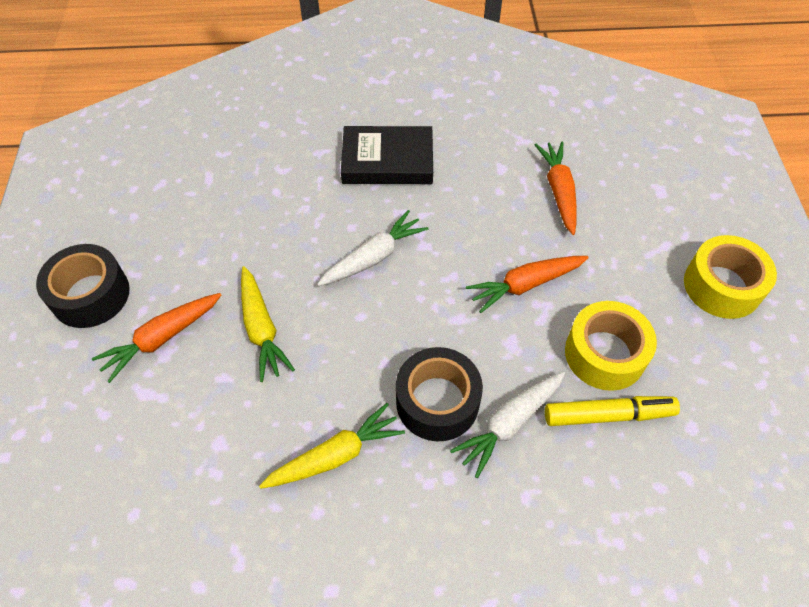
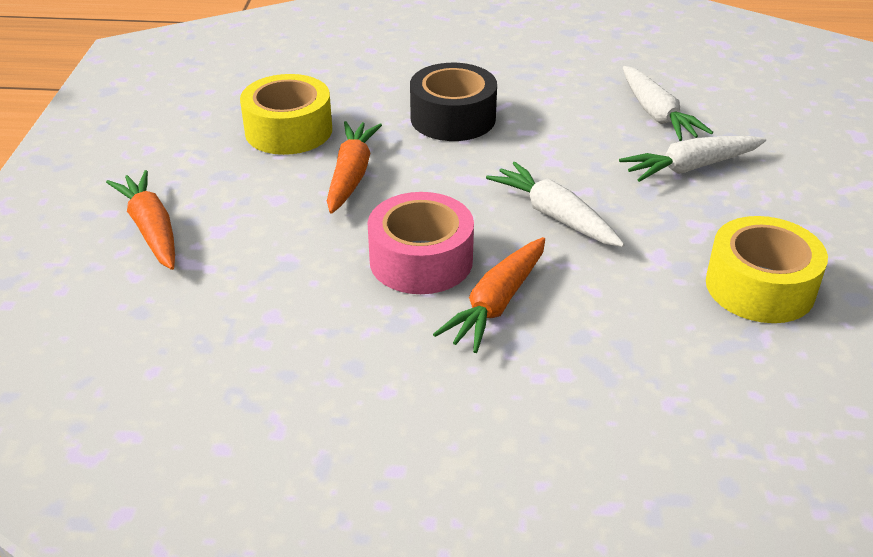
black book: [341,126,433,184] = 1 -> none = 0
black tape: [36,244,130,328] [396,347,483,441] = 2 -> [410,63,497,141] = 1
pink tape: none = 0 -> [368,192,474,294] = 1
white carrot: [317,210,428,286] [450,371,565,478] = 2 -> [486,162,625,247] [619,136,766,182] [623,66,713,141] = 3
yellow carrot: [241,266,295,382] [259,403,405,489] = 2 -> none = 0
yellow marker: [545,396,680,426] = 1 -> none = 0

